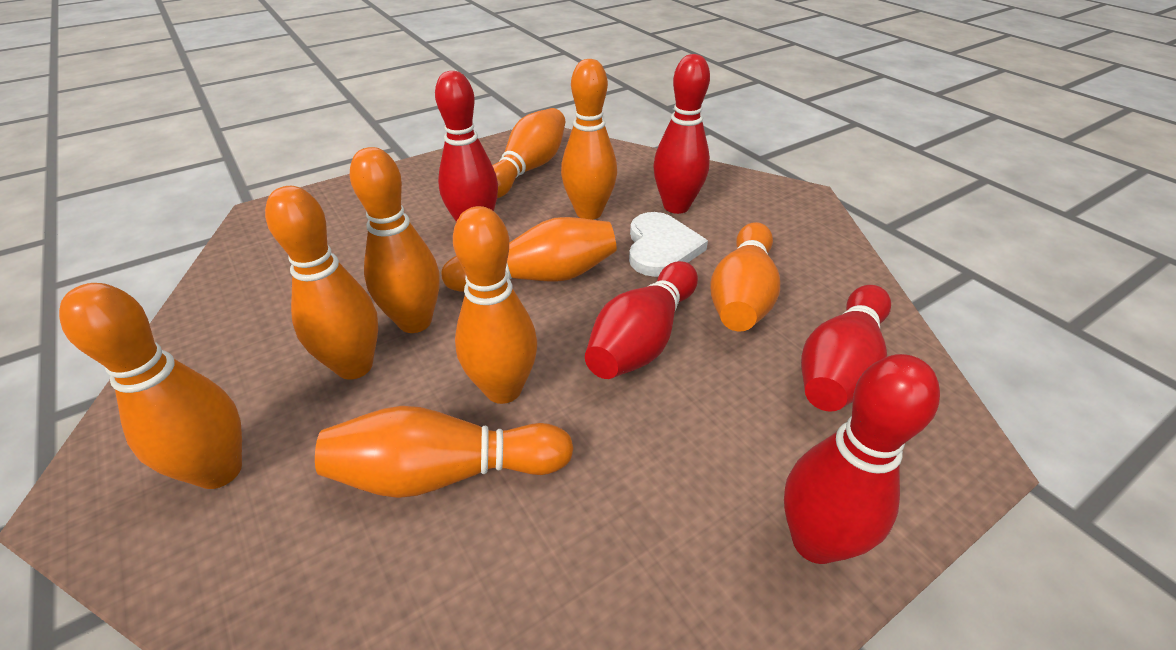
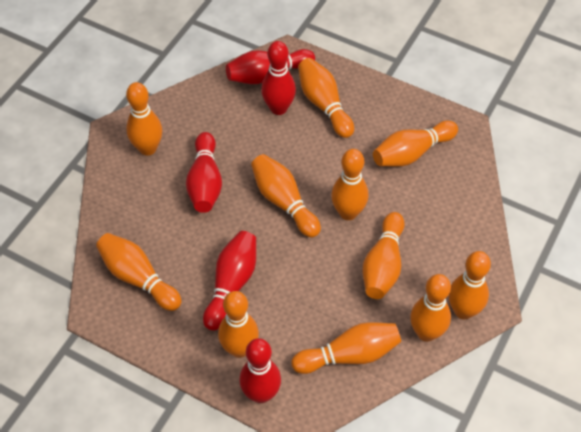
orange bowling pin: [59,283,242,489] [265,186,378,380] [315,406,574,498] [350,147,440,333] [441,217,617,292] [453,206,537,404] [492,108,566,198] [561,59,617,220] [710,222,780,331] = 9 -> [96,233,182,311] [126,82,162,156] [218,291,259,358] [251,154,321,238] [292,322,401,374] [298,58,354,138] [331,149,369,220] [362,212,405,299] [373,121,458,167] [410,274,451,342] [449,251,491,319] = 11
white heart: [629,212,708,277] = 1 -> none = 0

